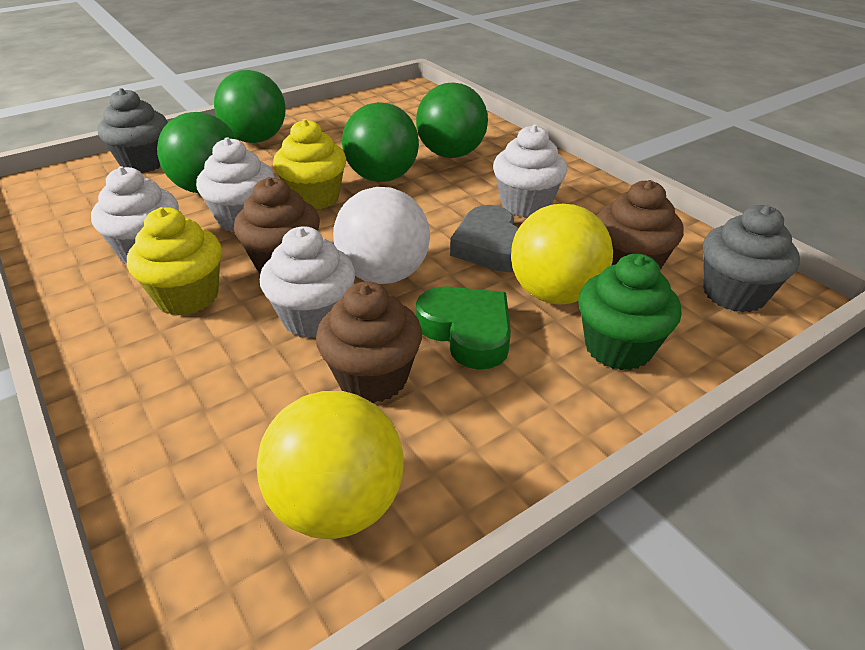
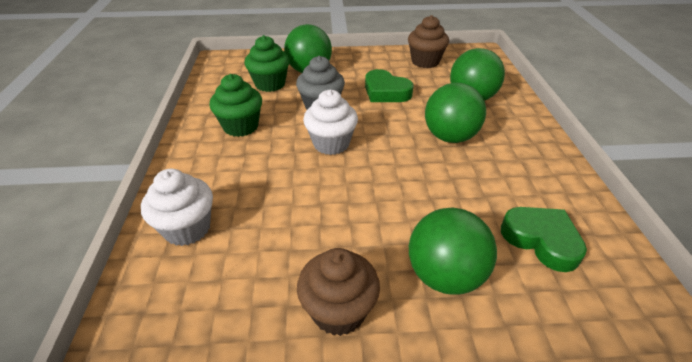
brown cupcake: [234,177,320,274] [316,281,422,403] [598,180,684,270] = 3 -> [297,248,380,336] [408,15,449,68] = 2
green cupcake: [578,254,682,370] = 1 -> [209,74,262,137] [244,35,290,92] = 2
green heart: [416,286,511,370] = 1 -> [365,69,413,102] [501,207,587,272] = 2
grey cupcake: [98,88,168,173] [703,205,800,313] = 2 -> [296,56,345,109] = 1
grey heart: [450,205,519,272] = 1 -> none = 0
white ball: [333,187,430,284] = 1 -> none = 0
white cupcake: [91,166,179,263] [196,137,275,232] [260,226,355,338] [493,125,567,217] = 4 -> [141,169,213,246] [303,90,358,155] = 2
yellow ball: [257,391,404,539] [511,204,613,305] = 2 -> none = 0
yellow cupcake: [127,207,222,315] [273,119,346,210] = 2 -> none = 0

